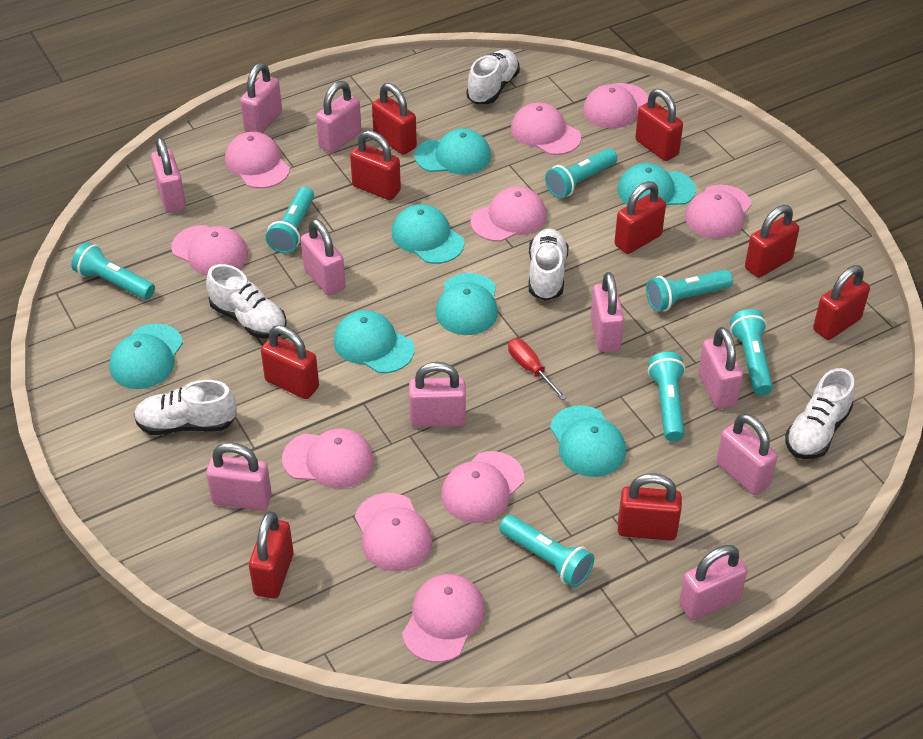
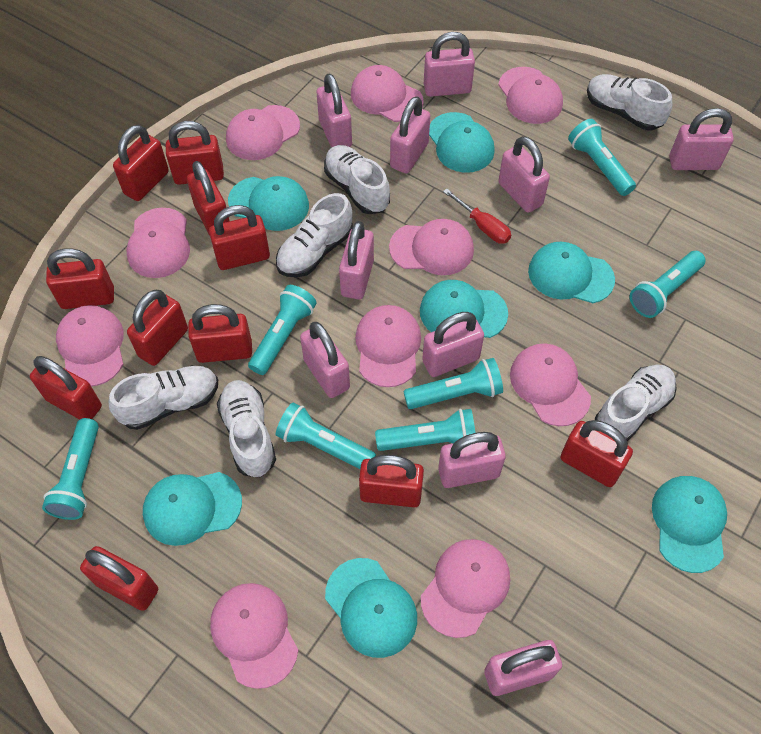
red padlock: [249,511,293,599] [261,325,319,399] [350,130,401,200] [372,83,417,155] [614,181,666,254] [618,473,682,541] [635,89,683,161] [745,205,799,278] [813,265,870,340] = 9 -> [30,356,102,420] [46,248,114,309] [80,546,158,611] [113,125,169,201] [127,290,188,366] [166,121,224,185] [187,161,229,236] [188,304,252,363] [209,205,270,270] [359,455,424,507] [561,420,633,487] = 11
white shoe: [134,380,237,435] [206,264,287,339] [466,49,520,104] [529,228,569,301] [785,368,855,459] = 5 -> [109,365,218,430] [217,380,276,477] [276,193,353,277] [324,145,390,214] [587,74,672,130] [595,365,677,441] = 6

